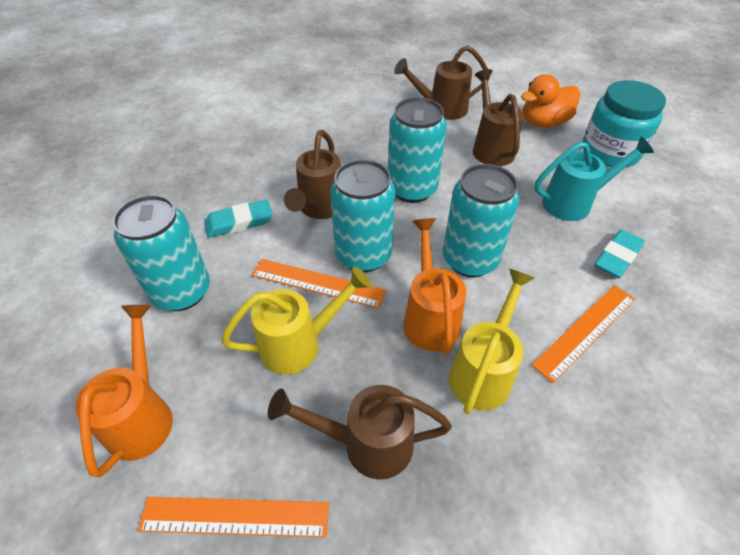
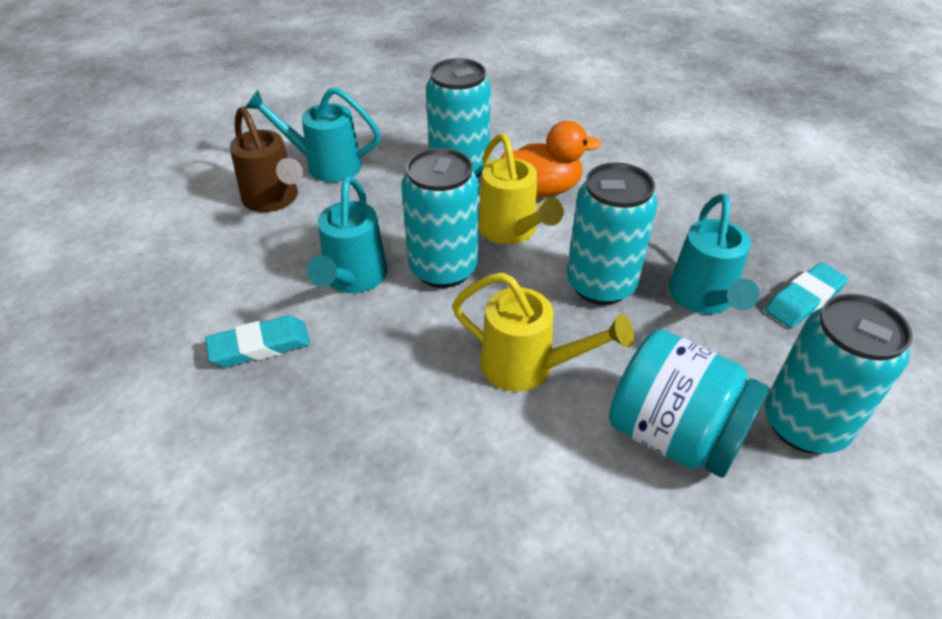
brown watering can: [268,385,452,480] [284,130,341,219] [394,45,490,120] [473,69,524,166] = 4 -> [230,106,303,212] = 1
orange ruler: [138,497,329,537] [252,259,386,309] [531,285,636,383] = 3 -> none = 0
orange watering can: [75,305,173,477] [403,218,466,354] = 2 -> none = 0
turquoise watering can: [534,137,654,221] = 1 -> [245,87,381,182] [307,176,387,293] [669,194,760,314] = 3

